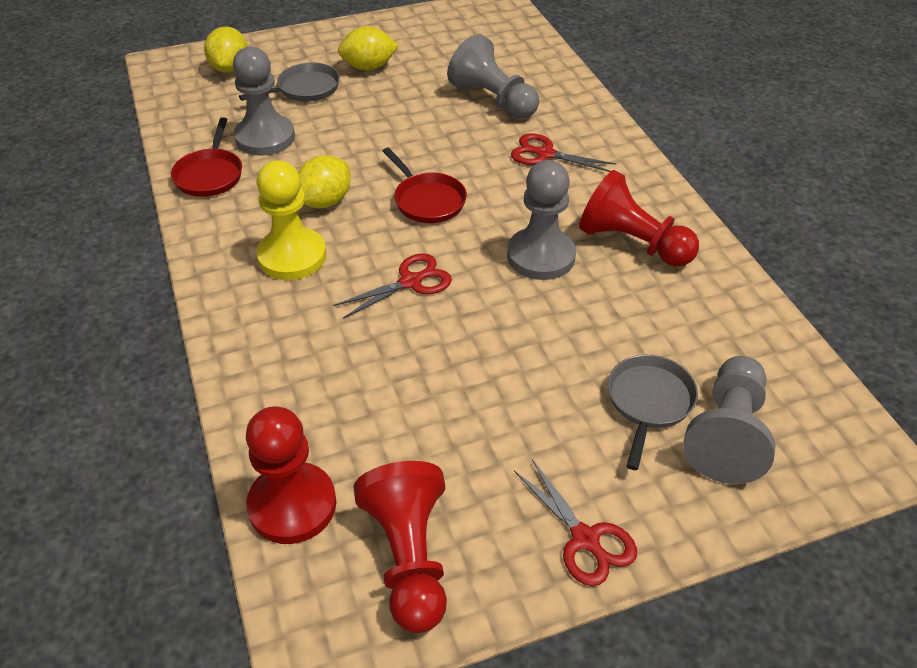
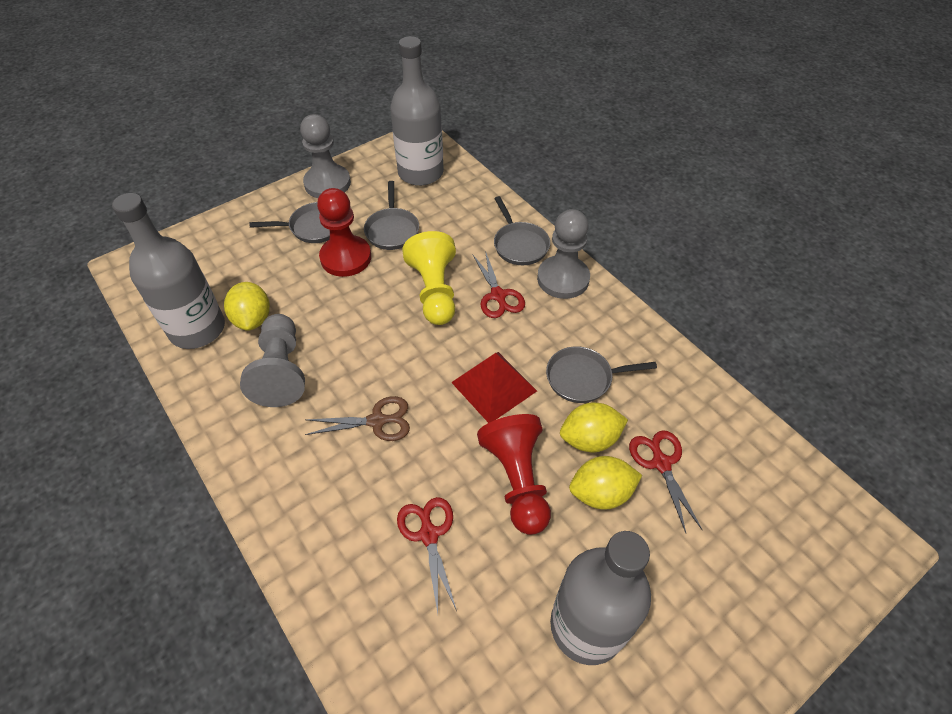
brown scissors: none = 0 -> [305,396,410,441] = 1
grey bottle: none = 0 -> [112,193,225,349] [390,36,444,186] [550,531,651,665] = 3
grey pan: [239,62,340,102] [608,355,698,470] = 2 -> [249,202,330,243] [364,181,419,250] [494,196,550,265] [546,346,657,403] = 4
grey pawn: [233,47,295,156] [447,34,539,118] [507,160,576,280] [683,356,775,484] = 4 -> [240,314,305,407] [300,114,351,198] [537,209,590,299] = 3
red pan: [171,117,242,197] [383,147,467,223] = 2 -> none = 0
red pawn: [246,407,336,544] [353,461,447,633] [579,170,699,266] = 3 -> [317,188,371,277] [477,414,551,535] = 2
red pyramid: none = 0 -> [451,352,537,423] = 1

